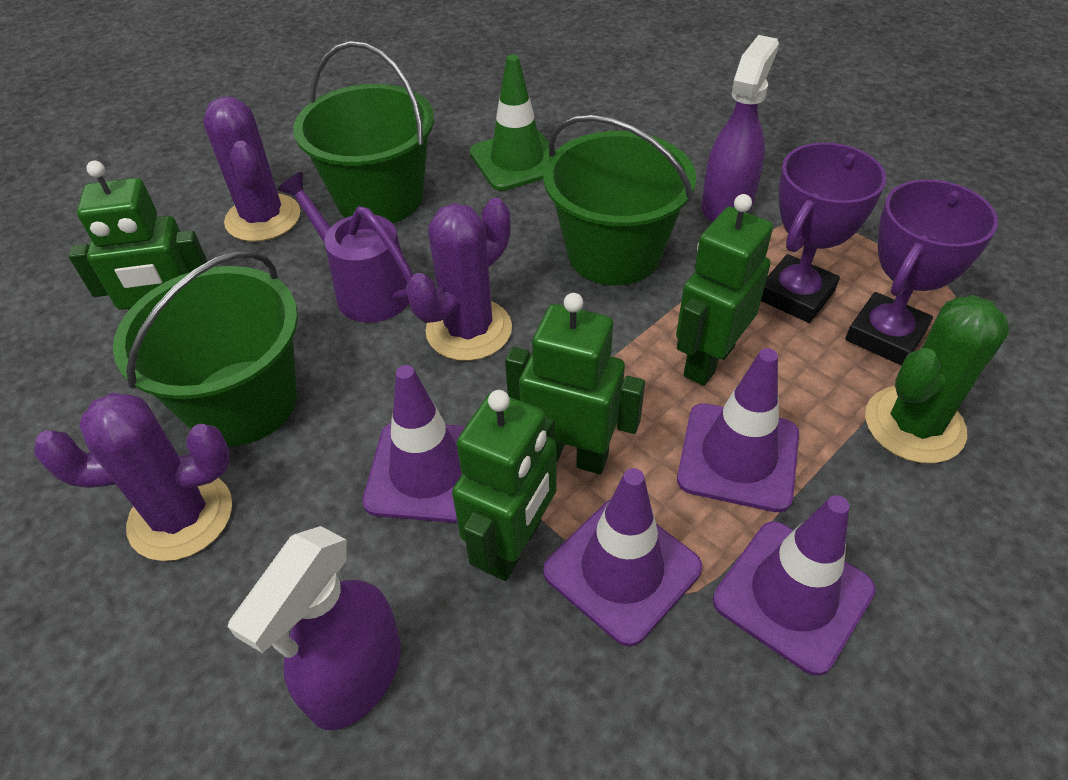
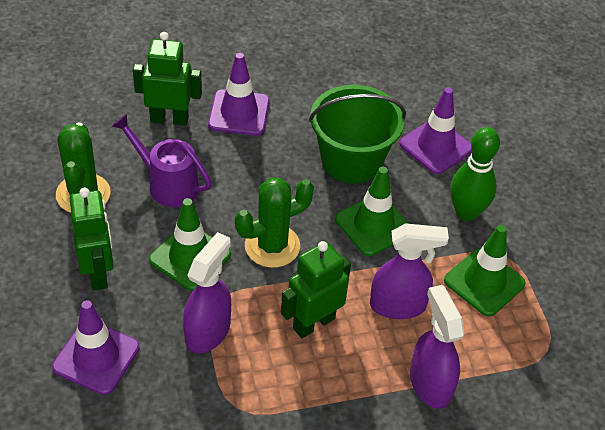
green bowling pin: none = 0 -> [450,127,500,221] = 1
green bucket: [113,250,298,446] [293,41,434,223] [544,115,696,285] = 3 -> [309,85,406,183] = 1
green cactus: [865,295,1010,463] = 1 -> [56,122,111,213] [235,177,314,268] = 2
green robot: [68,161,208,310] [452,390,557,581] [505,293,645,474] [676,194,773,386] = 4 -> [69,188,114,290] [133,32,202,126] [281,241,351,338] = 3
green traffic cone: [469,55,556,191] = 1 -> [149,198,231,291] [335,166,410,256] [444,225,526,316] = 3
purple cactus: [34,392,232,561] [203,96,301,242] [406,198,512,361] = 3 -> none = 0
purple spray bottle: [228,526,401,730] [702,35,779,222] = 2 -> [183,232,231,353] [370,223,449,319] [410,285,465,409] = 3
purple traffic cone: [362,365,466,523] [543,468,702,647] [677,348,799,512] [713,495,876,676] = 4 -> [52,300,140,395] [208,53,270,136] [400,87,472,174] = 3
purple trophy: [761,142,886,323] [845,179,998,366] = 2 -> none = 0

